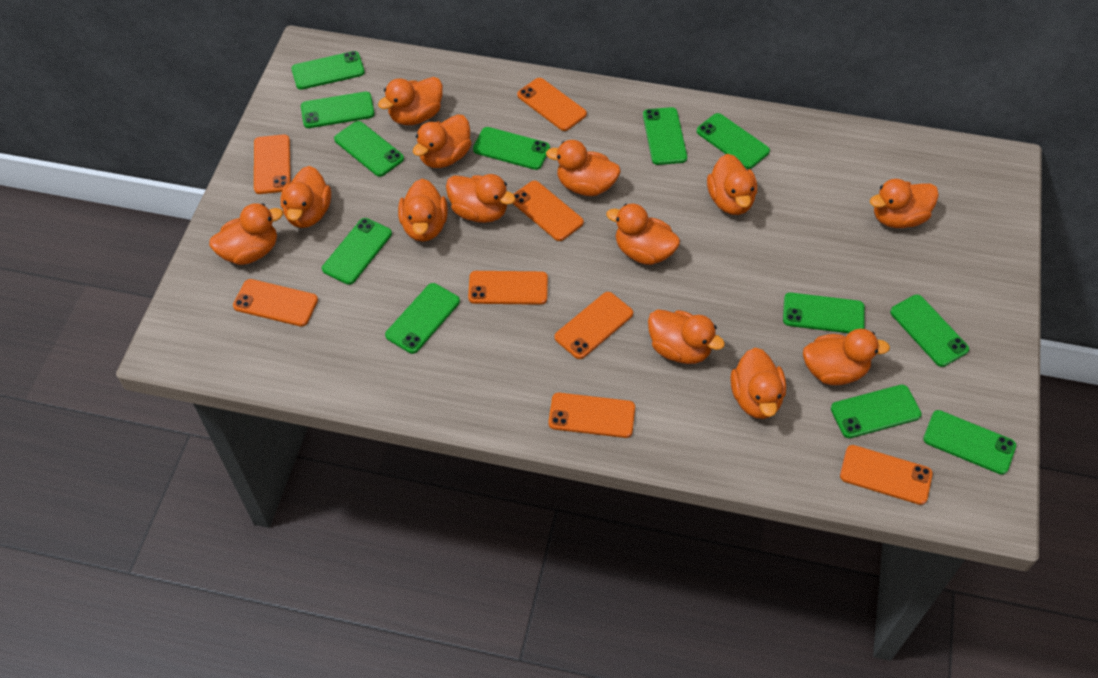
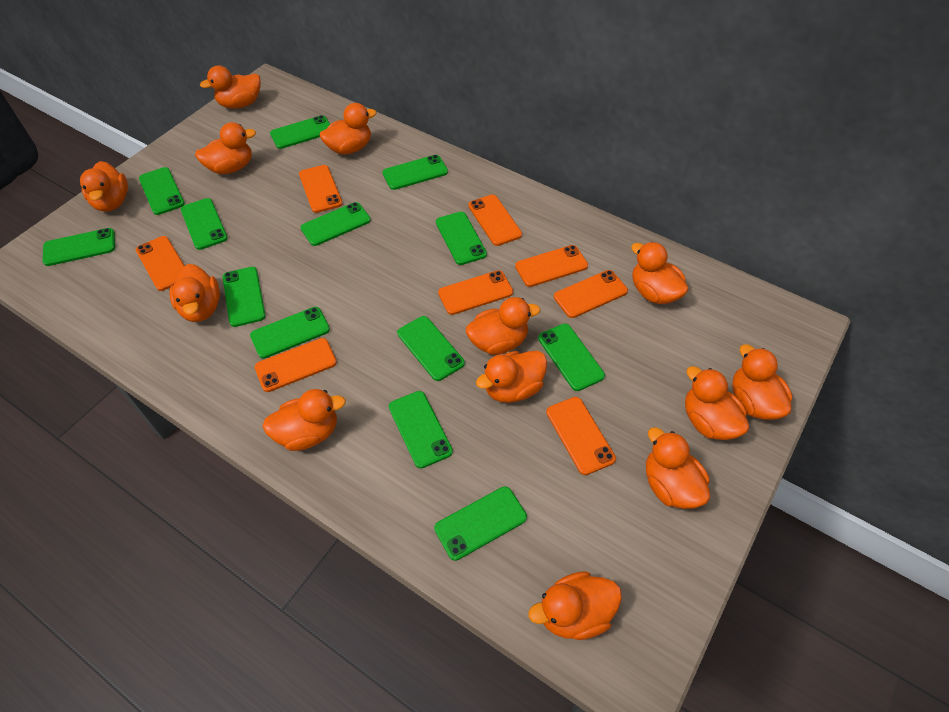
green phone: [291,51,365,90] [301,92,375,128] [322,218,392,285] [334,121,404,177] [385,283,460,354] [473,127,550,170] [643,107,687,165] [696,113,770,169] [783,293,865,333] [831,385,922,438] [890,294,969,367] [923,410,1016,475] = 12 -> [43,228,115,266] [139,167,185,215] [181,198,228,250] [223,267,266,327] [250,307,330,359] [270,115,330,149] [300,202,371,246] [382,155,448,190] [389,391,453,468] [397,316,465,381] [434,486,527,561] [436,212,487,265] [538,323,605,391] = 13

